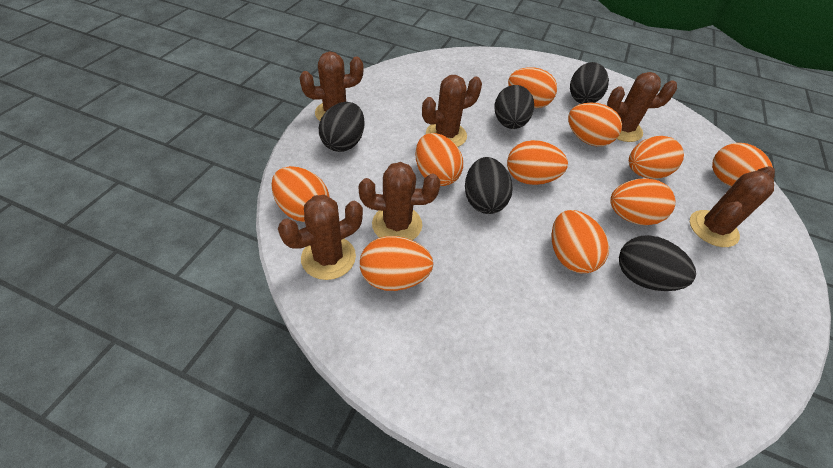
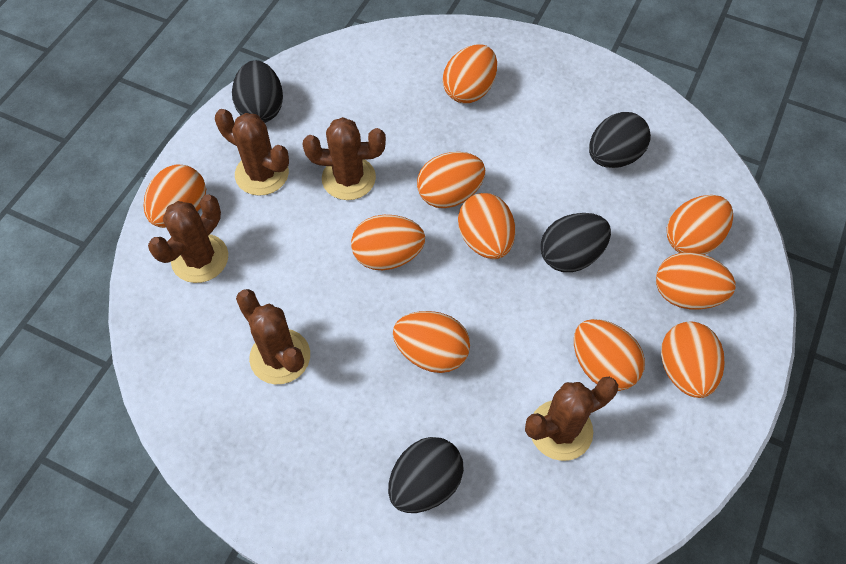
black egg: [319,102,365,152] [465,157,512,214] [495,85,534,129] [570,62,609,104] [619,235,696,291] = 5 -> [232,60,283,123] [388,437,464,513] [540,213,611,272] [589,112,651,168] = 4
brown cactus: [278,195,363,280] [299,52,363,121] [358,162,440,240] [422,75,482,147] [607,72,677,142] [690,166,775,247] = 6 -> [148,195,228,283] [215,109,289,196] [236,289,310,384] [303,117,386,200] [525,377,618,461] = 5

